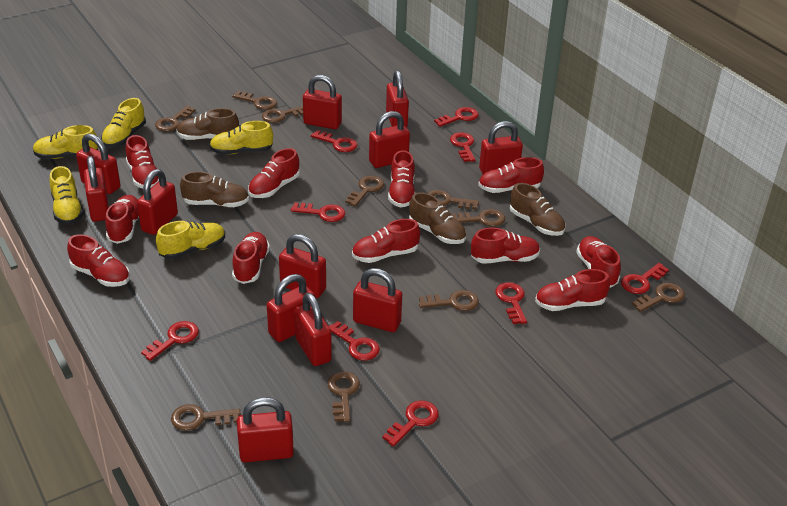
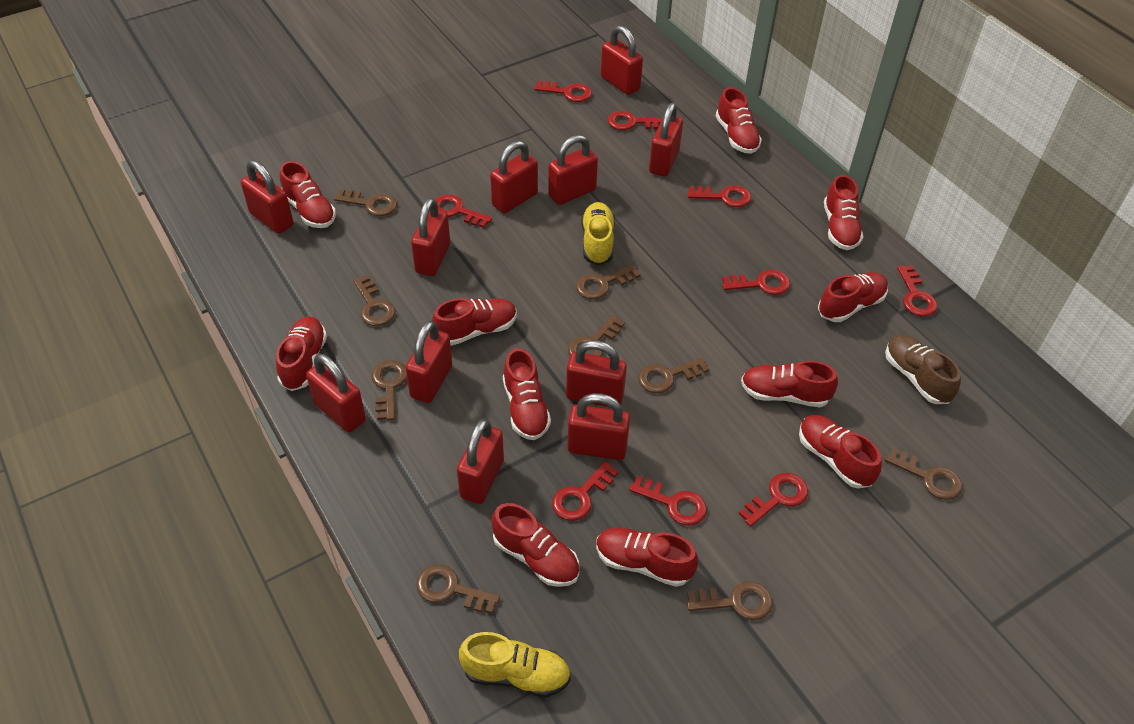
brown key: [155,106,195,131] [171,404,240,431] [232,91,277,110] [262,106,303,123] [328,371,360,422] [345,176,384,206] [419,290,479,311] [427,190,479,209] [451,209,505,227] [632,283,685,312] = 10 -> [334,189,397,216] [353,275,395,326] [371,360,407,420] [416,565,500,614] [568,315,625,356] [576,264,640,299] [638,357,709,393] [687,581,773,620] [884,448,962,500] = 9
brown shoe: [176,108,239,140] [180,171,249,207] [409,192,466,244] [510,183,565,236] = 4 -> [885,335,961,404] = 1
red padlock: [76,134,120,194] [84,156,109,222] [137,169,178,235] [237,397,294,462] [267,274,315,342] [279,234,326,298] [294,293,332,366] [303,75,342,129] [353,268,402,332] [369,111,410,168] [386,70,409,128] [479,121,523,174] = 12 -> [241,160,293,234] [306,354,366,432] [405,320,452,403] [411,198,450,276] [457,418,504,504] [490,141,538,213] [548,135,598,205] [566,340,627,407] [567,393,630,460] [601,25,643,95] [649,103,683,177] = 11
yellow shoe: [33,125,98,159] [50,166,84,225] [101,98,146,147] [156,221,225,259] [210,121,273,155] = 5 -> [459,632,571,698] [581,202,615,265] = 2

